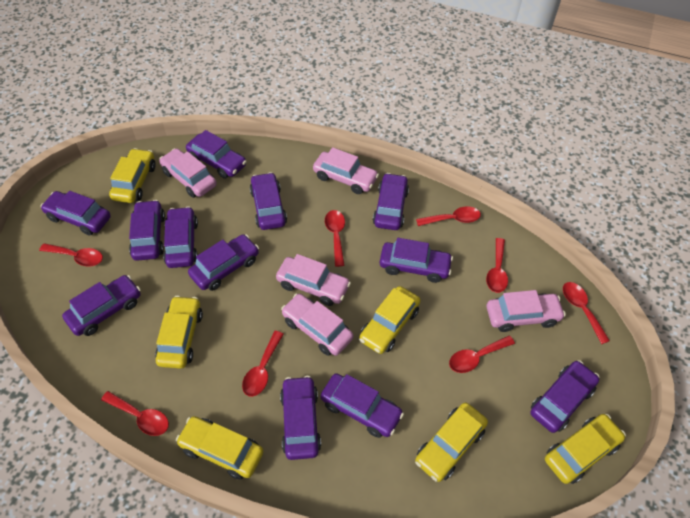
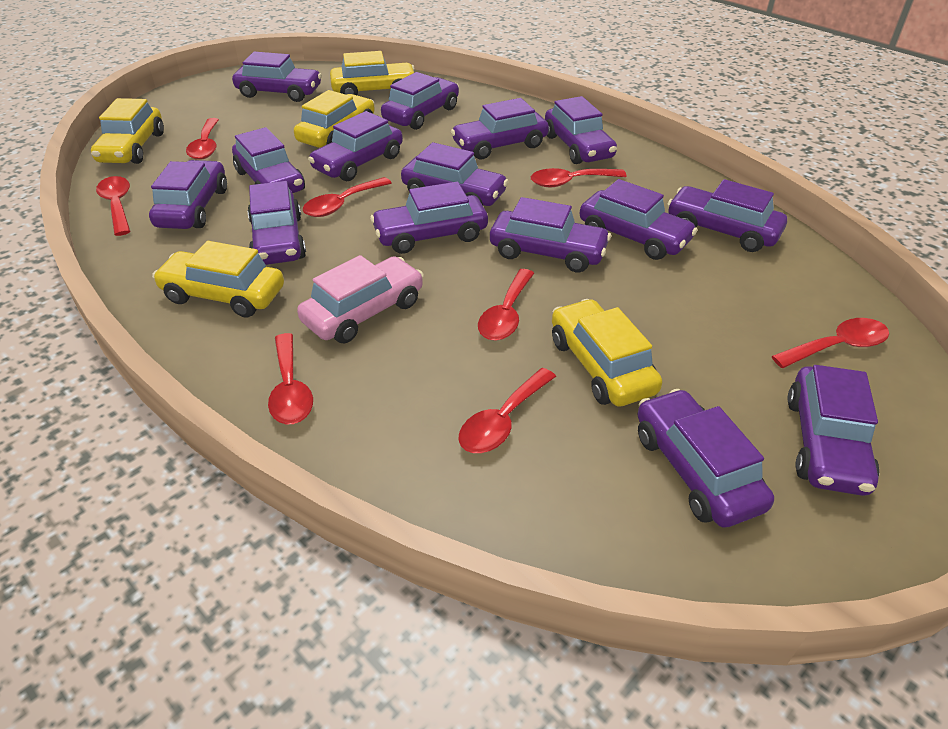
pink car: [159,148,217,198] [276,254,351,306] [281,294,353,356] [313,147,379,194] [487,290,566,332] = 5 -> [297,255,424,343] = 1
purple car: [40,191,111,236] [62,275,141,336] [129,200,165,261] [163,206,198,268] [186,130,247,179] [188,234,259,291] [250,172,287,230] [280,376,321,460] [321,373,404,438] [373,173,409,230] [380,238,453,283] [530,360,599,433] = 12 -> [149,160,227,229] [232,51,322,102] [232,127,305,193] [247,181,306,265] [308,111,403,181] [370,182,488,254] [381,72,459,130] [401,142,509,206] [451,98,549,159] [490,197,611,273] [545,96,617,164] [579,179,698,260] [637,389,774,528] [667,179,787,252] [788,365,879,496] = 15
yellow car: [109,148,156,203] [155,296,203,369] [176,416,264,479] [359,286,421,354] [415,403,488,482] [545,414,626,484] = 6 -> [91,98,164,164] [152,241,284,317] [294,90,375,148] [330,51,414,95] [552,299,662,407] = 5

